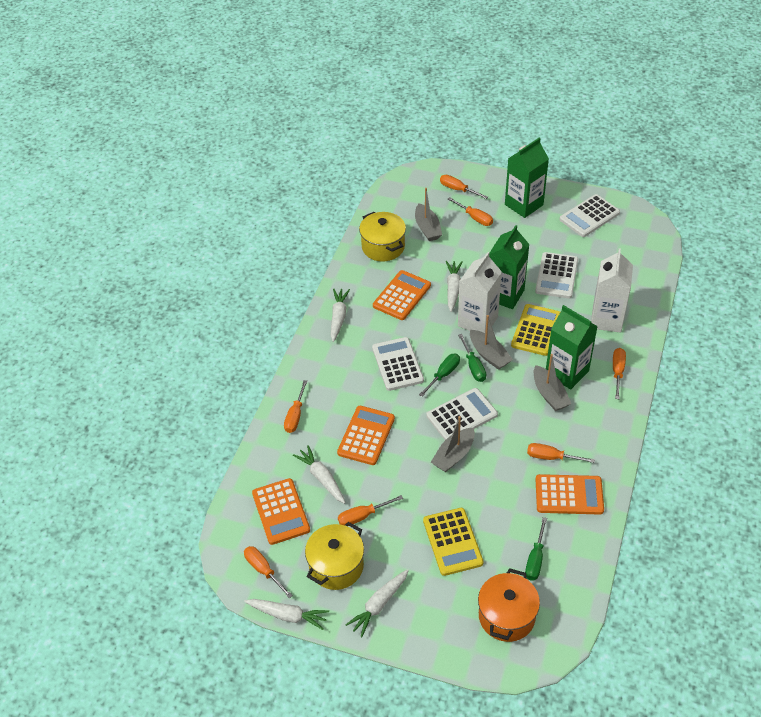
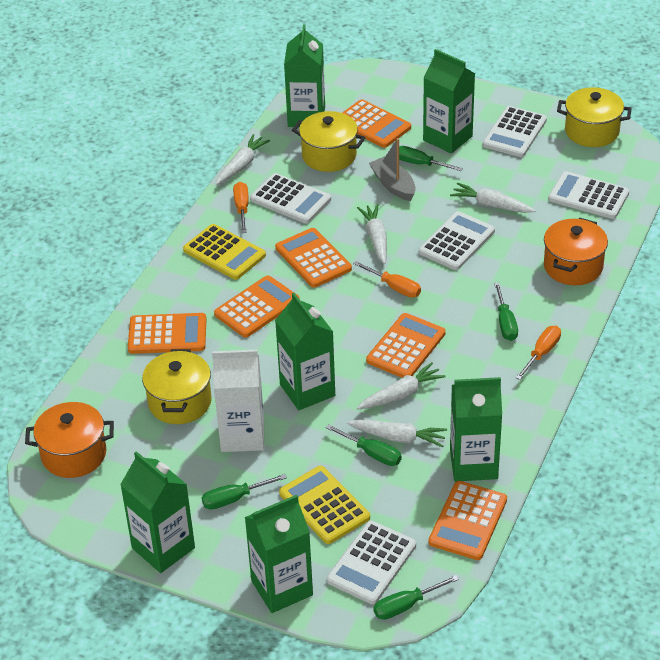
green carton: [489,225,530,309] [505,138,549,218] [546,305,598,390] = 3 -> [120,451,195,573] [245,495,313,613] [275,293,335,410] [284,25,325,127] [423,49,475,154] [450,377,502,482] = 6
green screwdriver: [419,354,460,397] [458,334,486,382] [525,517,547,580] = 3 -> [202,474,287,510] [326,424,402,466] [374,575,459,620] [399,146,463,171] [494,283,518,341] = 5
grey boat: [415,188,442,241] [431,416,475,472] [470,315,513,370] [534,354,571,411] = 4 -> [369,138,416,201] = 1
orange calculator: [252,478,310,545] [337,406,395,465] [373,270,431,320] [535,474,604,515] = 4 -> [128,313,206,354] [214,275,299,338] [275,228,352,288] [342,99,411,148] [366,313,446,378] [428,481,507,560] = 6
orange pot: [478,568,540,642] = 1 -> [25,402,114,478] [544,218,608,285] = 2
orange screwdriver: [244,546,293,599] [284,380,307,433] [338,495,403,526] [440,175,488,199] [448,197,493,226] [527,443,595,463] [613,348,626,399] = 7 -> [233,182,249,233] [354,261,421,298] [516,326,561,380] = 3
white calculator: [372,337,424,391] [426,388,498,440] [535,252,578,299] [560,194,620,237] = 4 -> [250,173,331,224] [327,521,416,604] [419,211,495,270] [483,106,547,157] [548,171,629,219] = 5
white carton: [458,252,502,333] [591,248,633,333] = 2 -> [212,350,264,452] = 1
yellow pot: [305,522,364,590] [359,212,406,262] = 2 -> [142,349,212,424] [292,111,365,172] [557,87,632,147] = 3

